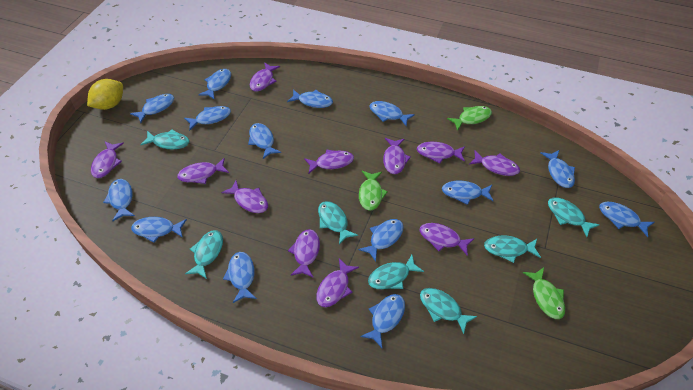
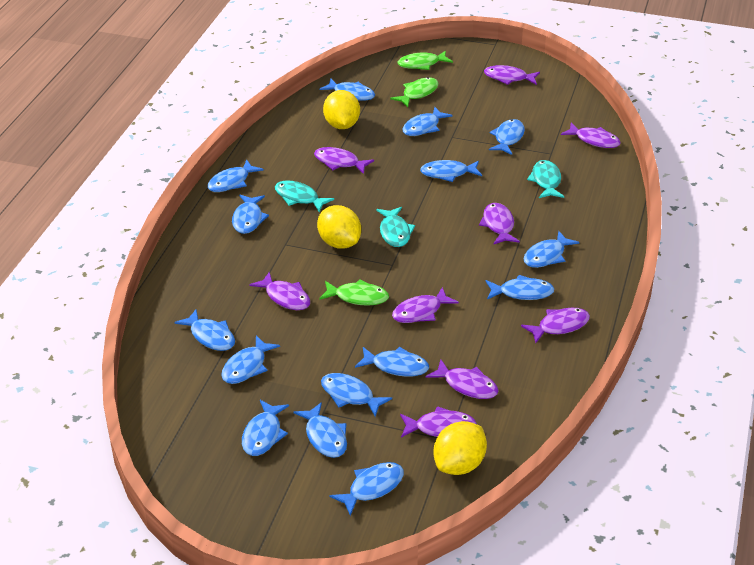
blue fish: [103,179,135,221] [130,94,174,123] [131,217,187,243] [184,106,231,131] [198,69,231,100] [223,252,257,303] [248,123,281,159] [287,89,333,108] [358,219,404,262] [360,294,405,348] [369,101,415,127] [442,181,493,205] [541,150,575,188] [599,202,655,237] = 14 -> [174,309,235,351] [207,159,264,192] [221,335,280,384] [232,195,269,234] [242,400,289,456] [294,402,347,458] [319,78,375,101] [321,373,392,417] [330,462,404,516] [355,347,429,377] [402,107,452,136] [420,160,482,182] [486,275,554,300] [489,119,525,155] [523,231,579,268] = 15
purple fish: [91,141,124,178] [177,158,229,184] [221,181,268,213] [250,62,280,92] [288,229,320,278] [304,150,354,173] [316,258,359,307] [383,138,411,174] [417,142,465,164] [419,223,475,256] [469,151,520,176] = 11 -> [250,272,310,310] [314,147,374,174] [392,287,459,323] [400,406,477,437] [426,359,499,399] [479,203,520,245] [484,65,540,85] [521,308,590,343] [561,122,621,148] = 9
turquoise fish: [140,129,189,149] [185,230,223,279] [318,201,358,245] [368,255,424,289] [420,288,477,334] [484,235,541,263] [548,197,600,237] = 7 -> [275,181,334,212] [376,207,415,247] [527,160,564,198] = 3
yellow lemon: [87,79,123,110] = 1 -> [317,205,361,249] [323,90,360,129] [434,421,487,475] = 3

